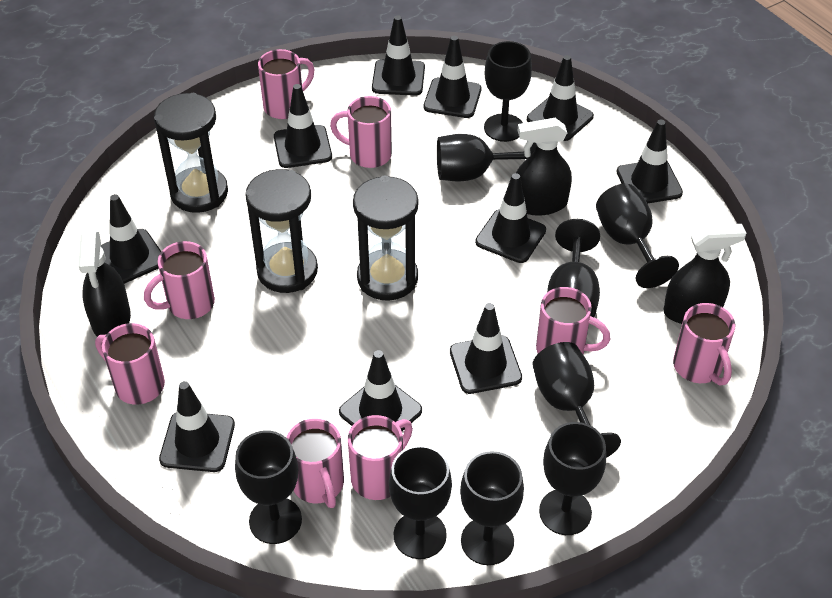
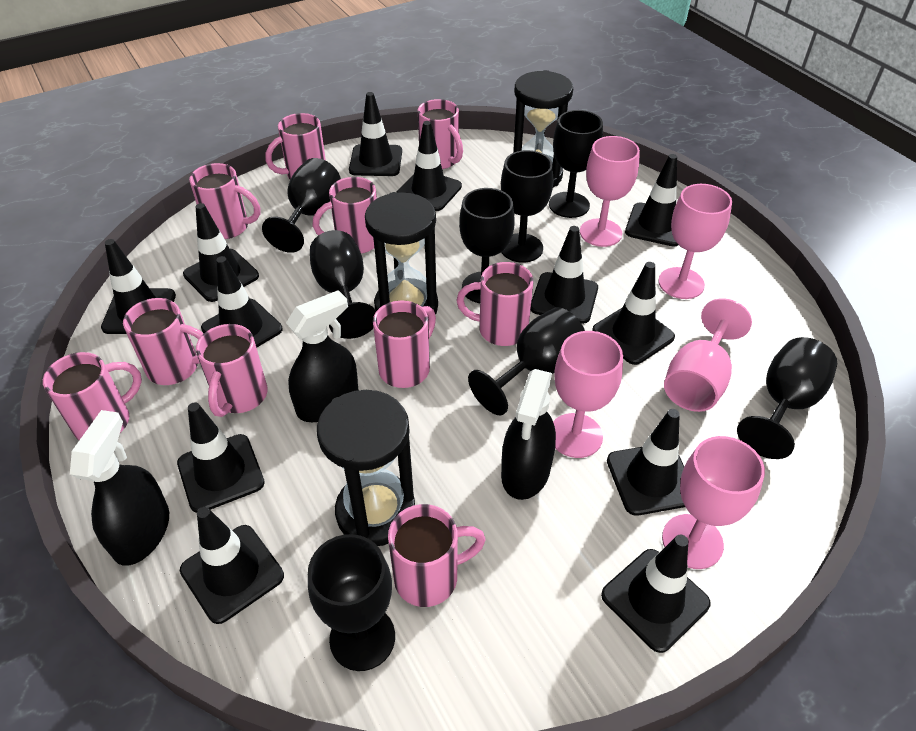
black goblet: [235,431,302,544] [389,445,452,559] [437,134,537,181] [460,451,524,565] [484,41,532,142] [532,342,621,458] [539,422,606,535] [547,219,600,317] [596,184,679,288] = 9 -> [262,158,341,253] [308,534,395,671] [310,230,376,339] [459,188,515,303] [468,307,585,415] [501,150,553,263] [549,110,603,218] [737,337,837,459] = 8
black traffic cone: [101,194,162,284] [159,381,235,472] [274,84,332,168] [339,350,422,431] [372,15,425,96] [423,36,481,118] [450,303,522,394] [475,173,546,263] [527,55,594,141] [616,120,683,204] = 10 -> [101,239,176,334] [177,402,265,513] [180,507,284,624] [183,203,259,302] [201,256,282,348] [349,92,402,176] [397,121,462,211] [531,226,598,324] [592,262,675,365] [601,535,711,653] [607,409,685,516] [625,154,678,246] = 12
pink goblet: none = 0 -> [553,331,623,458] [580,136,640,247] [658,184,732,299] [662,436,765,569] [664,298,752,412] = 5
pink mug: [95,323,165,405] [144,241,215,319] [258,49,314,119] [287,418,344,508] [330,96,392,168] [348,415,413,500] [536,287,610,354] [673,303,735,386] = 8 -> [43,352,142,440] [123,298,204,385] [189,163,260,239] [196,324,268,417] [266,113,326,179] [312,177,377,254] [373,300,436,388] [388,504,486,607] [418,99,463,169] [456,262,533,346] = 10

